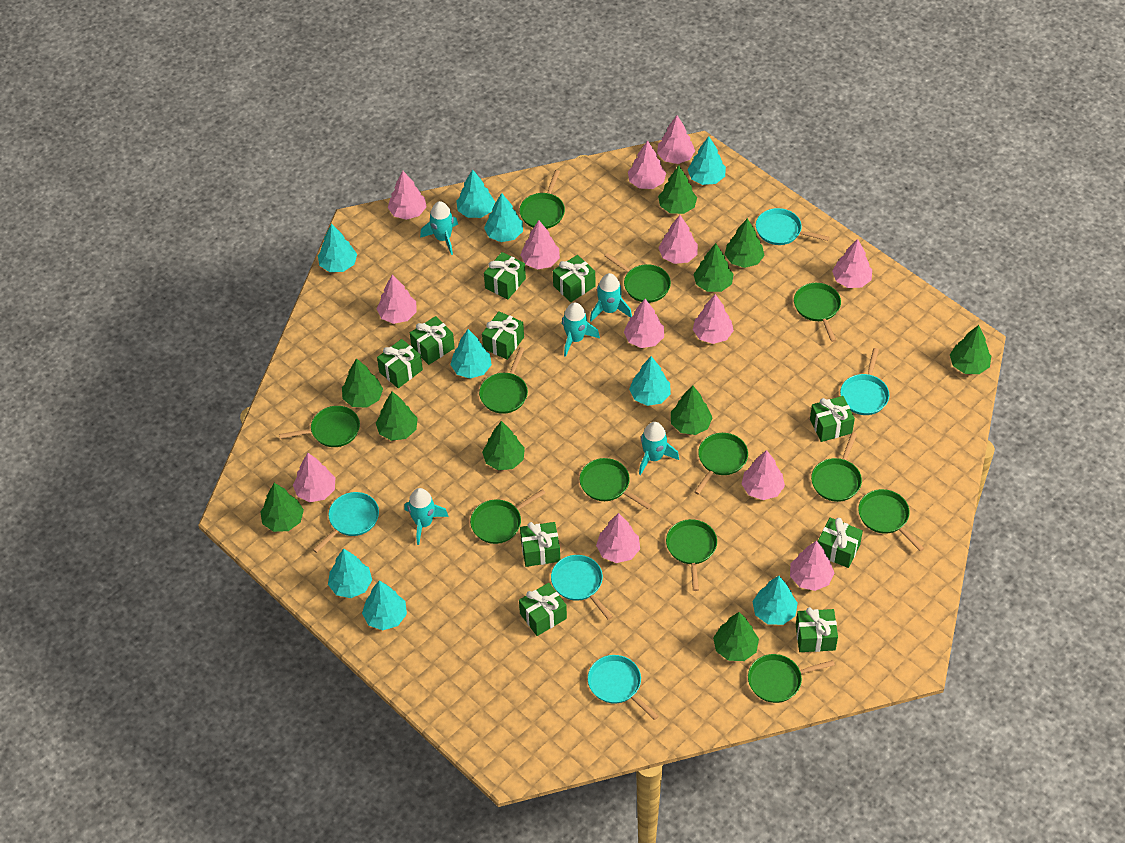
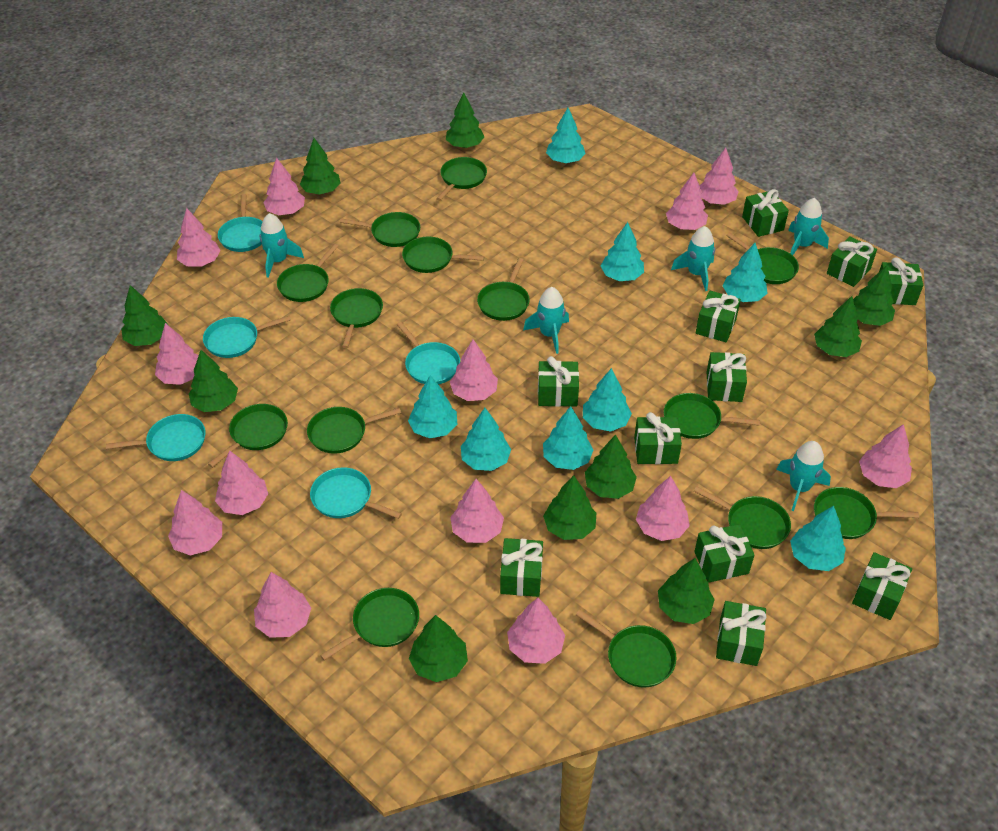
green gift: [377,339,423,388] [410,316,455,365] [482,311,524,360] [484,252,526,299] [519,583,567,636] [520,522,560,567] [553,255,595,302] [796,607,838,652] [810,396,855,442] [818,518,863,568] = 10 -> [500,538,543,597] [538,356,579,407] [634,412,682,464] [694,524,754,583] [696,291,741,342] [707,352,747,402] [716,601,767,666] [742,189,789,237] [827,236,877,287] [852,552,912,620] [879,257,923,305] = 11
green pan: [279,406,360,447] [470,489,545,544] [479,347,528,414] [520,170,565,229] [579,458,652,510] [605,253,671,303] [666,519,717,591] [694,433,748,495] [748,654,835,703] [794,283,841,342] [811,432,862,502] [858,489,924,551] = 12 -> [208,404,288,468] [277,244,339,302] [307,407,401,454] [320,588,419,661] [330,288,383,348] [340,212,420,247] [402,237,484,273] [436,157,487,201] [477,258,530,321] [576,610,676,687] [664,393,760,439] [694,486,791,549] [726,233,799,284] [814,487,919,539] = 14
turquoise tree: [318,224,357,272] [328,548,372,598] [362,580,407,630] [450,329,492,379] [456,169,495,218] [484,193,523,242] [629,356,671,406] [687,136,726,185] [752,576,798,625] = 9 -> [408,375,458,439] [461,408,511,471] [543,406,594,470] [546,108,586,163] [583,368,632,431] [601,222,644,281] [723,243,768,302] [790,506,846,571] = 8

